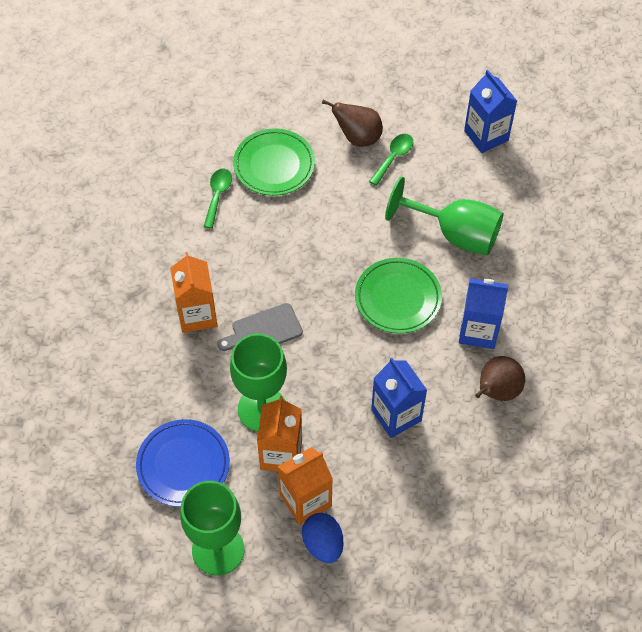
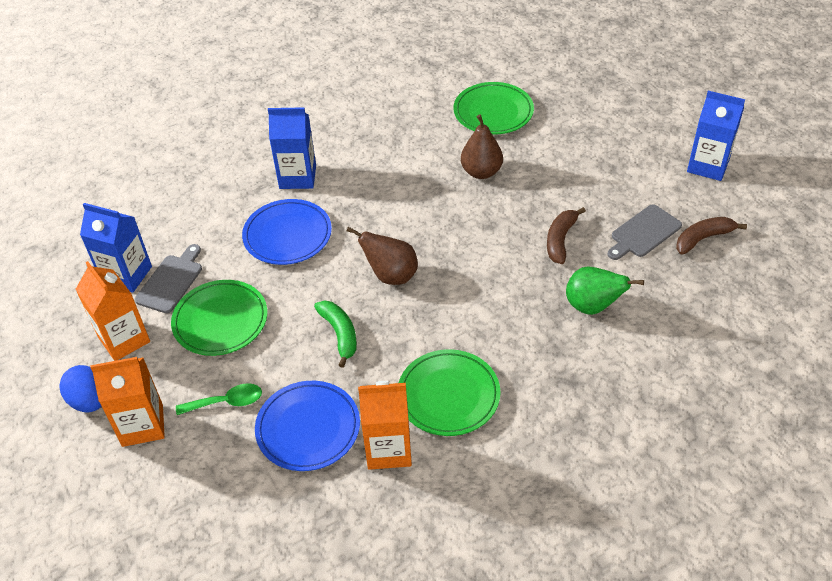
blue plate: [136,419,230,507] = 1 -> [242,199,332,265] [255,381,360,471] = 2
brown banana: none = 0 -> [547,207,586,264] [676,217,747,255] = 2
green banana: none = 0 -> [314,301,357,368] = 1
green goblet: [180,481,244,576] [230,334,287,432] [385,177,504,255] = 3 -> none = 0
green pear: none = 0 -> [566,266,644,315] = 1
green plate: [233,128,315,196] [355,258,442,334] = 2 -> [171,280,267,356] [398,349,501,436] [453,82,534,135] = 3
green spoon: [203,169,232,229] [369,134,413,186] = 2 -> [176,383,262,415] = 1
grey cutting board: [217,303,303,351] = 1 -> [135,244,202,313] [607,204,682,260] = 2

